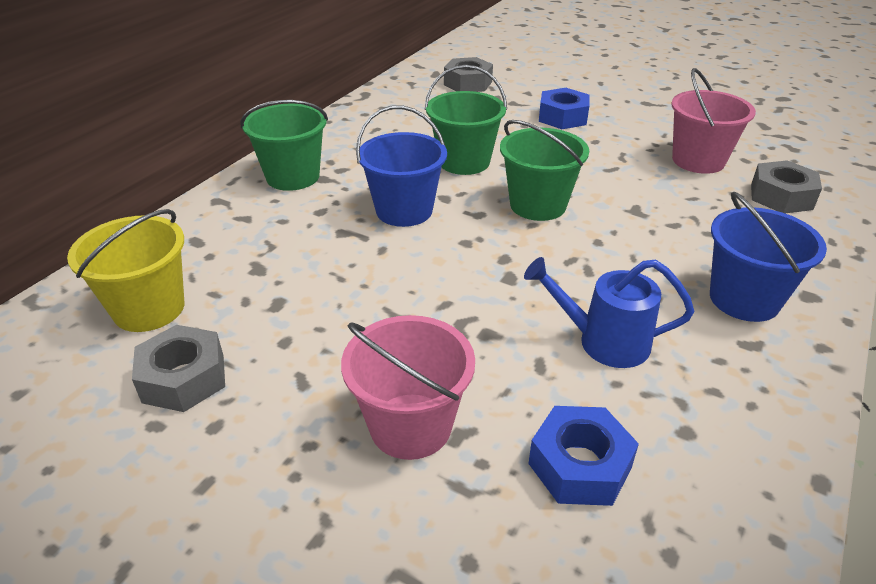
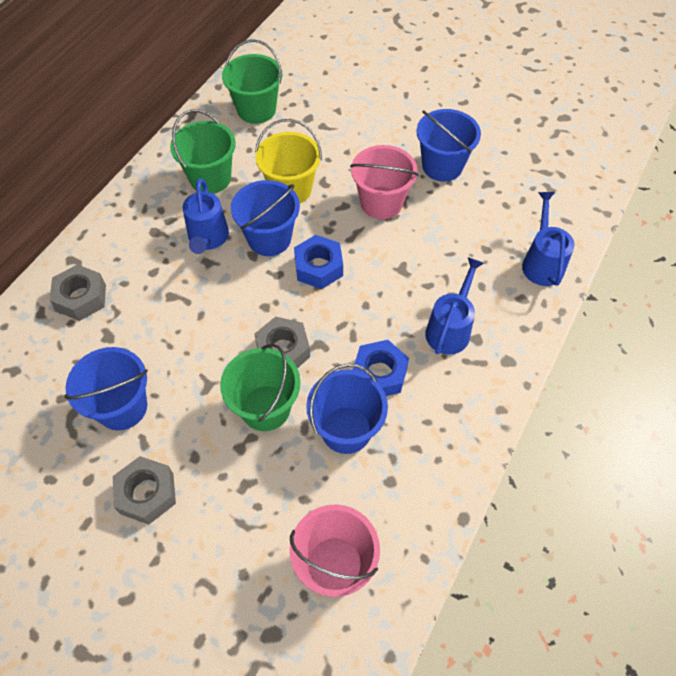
blue bucket: [356,105,447,227] [710,192,827,322] = 2 -> [65,347,148,430] [231,180,300,256] [306,364,388,454] [417,109,481,181] = 4
blue watering can: [524,257,694,368] = 1 -> [183,179,229,254] [425,257,484,355] [522,192,574,286] = 3

